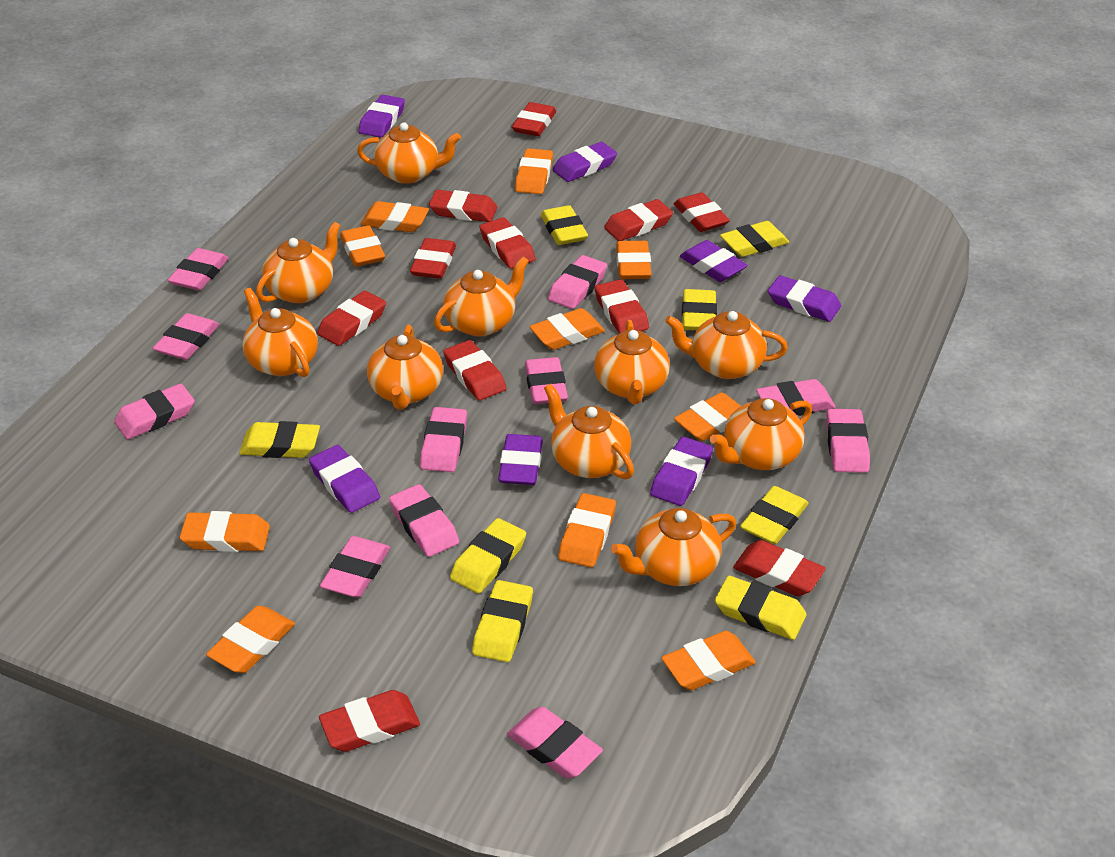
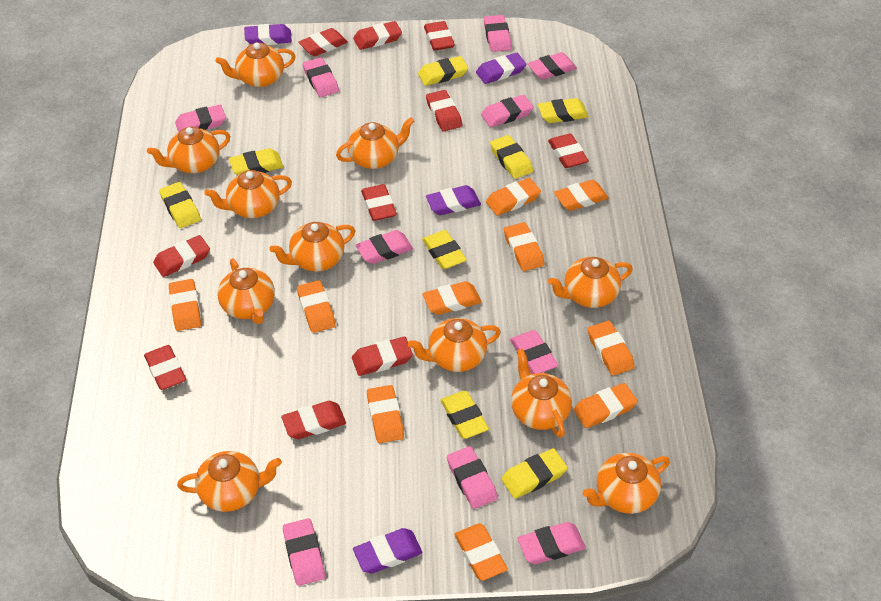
orange teapot: [242,288,318,377] [256,221,341,303] [357,122,461,184] [367,325,443,410] [434,256,529,336] [544,384,634,479] [594,320,670,404] [611,508,736,586] [665,311,788,379] [710,398,812,470] = 10 -> [147,127,230,173] [177,451,282,512] [204,170,292,218] [215,43,296,87] [218,258,275,324] [269,222,355,272] [336,117,414,169] [408,318,501,372] [511,348,572,438] [548,257,633,308] [583,453,670,514] = 11
pink eraser: [114,383,195,440] [153,313,220,360] [168,248,229,290] [320,536,390,598] [389,484,459,557] [420,407,467,472] [507,707,603,779] [525,357,568,404] [548,255,607,309] [756,379,836,416] [826,409,870,473] = 11 -> [175,105,226,132] [283,518,325,586] [303,57,339,97] [356,230,413,264] [447,446,498,509] [481,95,533,127] [484,15,511,52] [510,330,559,374] [517,522,586,564] [527,52,577,80] = 10
purple eraser: [309,445,380,513] [358,95,405,137] [498,434,543,485] [553,142,617,182] [650,437,713,506] [680,240,748,282] [768,275,841,322] = 7 -> [244,24,292,45] [353,528,422,573] [426,185,481,215] [476,53,526,84] = 4
red eraser: [317,291,386,346] [319,690,420,752] [410,238,456,279] [429,190,497,222] [443,340,506,400] [479,218,536,269] [512,102,556,136] [595,279,649,334] [604,199,673,241] [674,192,730,232] [733,540,826,596] = 11 -> [144,345,186,390] [153,235,210,277] [281,401,346,439] [298,28,348,56] [352,337,413,376] [353,21,402,50] [361,184,397,221] [424,21,455,51] [426,90,462,131] [548,134,589,168] = 10

